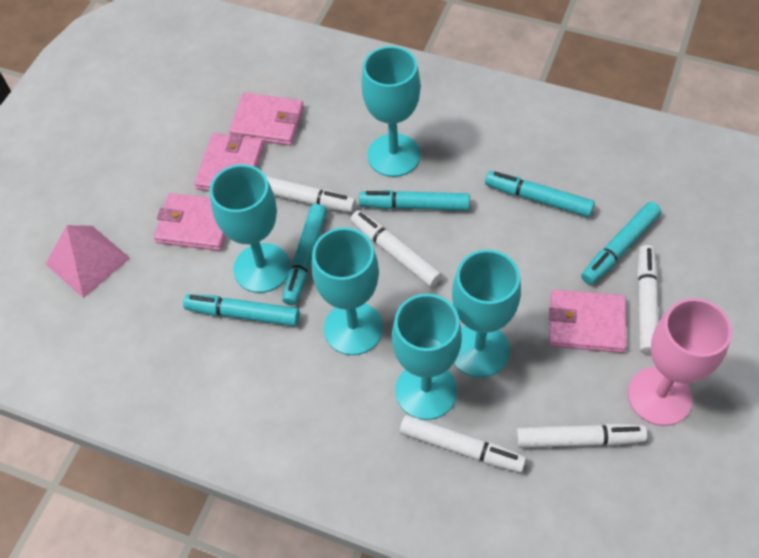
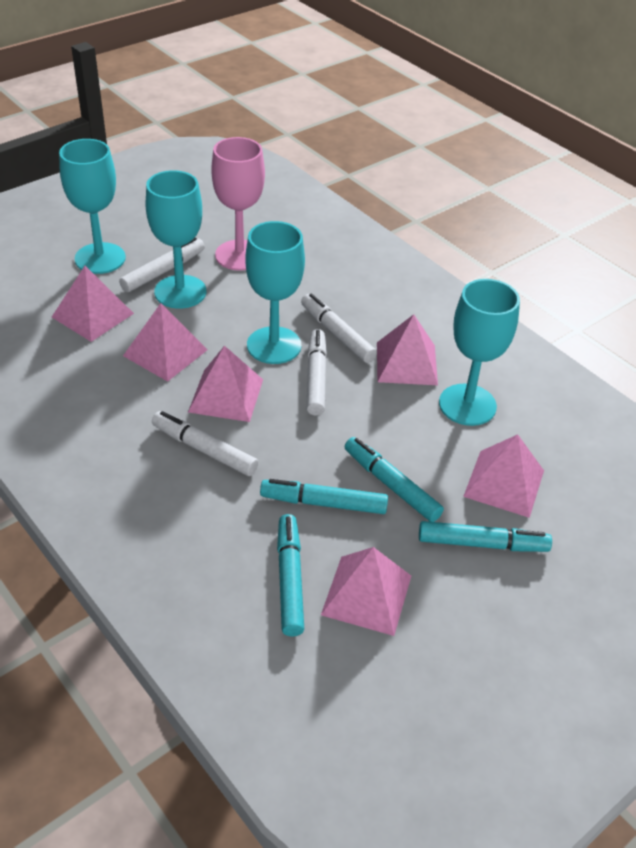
pink pyramid: [46,225,130,298] = 1 -> [52,266,134,342] [123,303,208,382] [188,346,263,422] [321,547,411,636] [377,314,438,385] [463,434,544,518] = 6
pink wallet: [154,193,226,251] [194,132,264,191] [229,93,304,146] [549,290,627,353] = 4 -> none = 0
turquoise goblet: [210,164,290,293] [312,227,383,355] [361,46,421,177] [392,294,462,420] [452,250,521,378] = 5 -> [59,139,126,274] [146,170,206,309] [245,221,305,364] [439,279,520,426] = 4
turquoise marker: [183,294,300,326] [282,204,327,306] [359,190,470,211] [485,171,595,217] [581,202,661,285] = 5 -> [260,479,388,514] [277,514,304,637] [345,437,444,522] [419,521,552,552] = 4
white marker: [266,176,356,213] [351,210,442,287] [400,415,526,473] [516,423,647,448] [637,245,659,355] = 5 -> [119,237,205,292] [152,411,258,476] [301,293,377,363] [306,329,327,416] = 4

